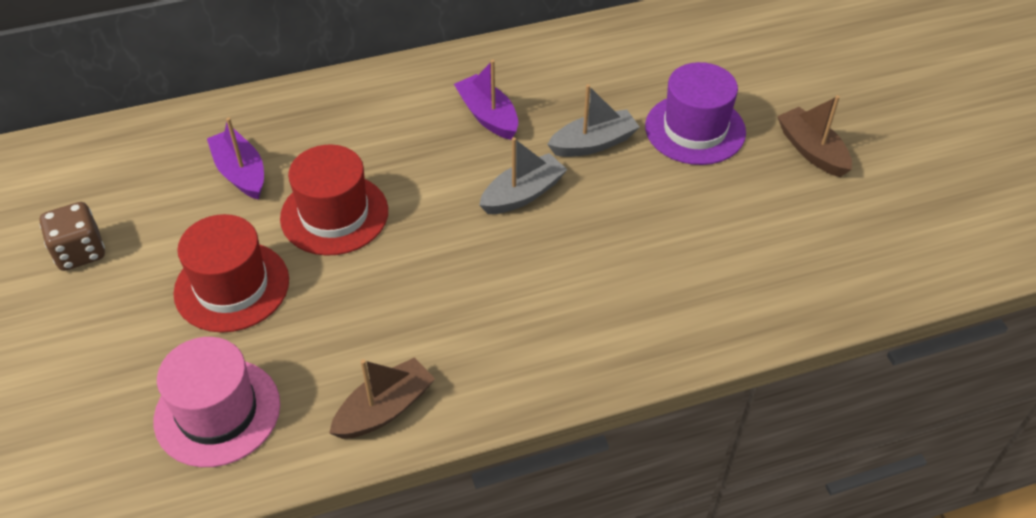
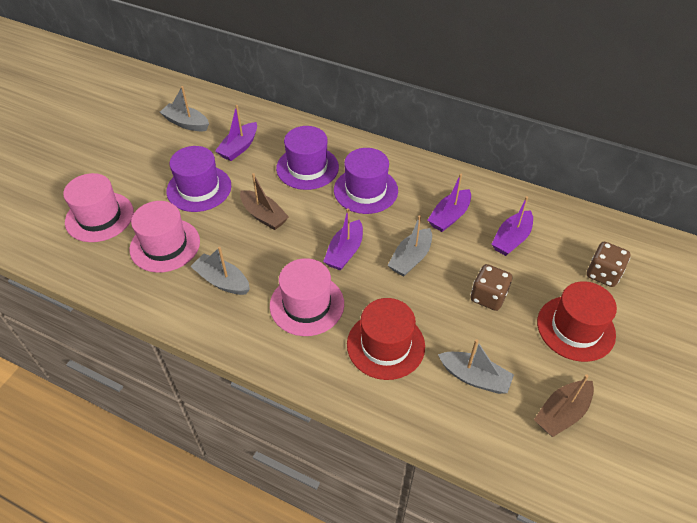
brown dice: [40,202,105,271] = 1 -> [471,264,512,311] [587,242,630,287] = 2
grey boat: [479,137,568,214] [547,84,639,157] = 2 -> [160,86,209,131] [190,247,250,295] [388,215,432,276] [438,339,514,394] = 4
pink hat: [154,337,280,467] = 1 -> [63,173,134,242] [129,201,200,273] [270,258,344,336] = 3
purple boat: [207,117,264,200] [454,60,518,140] = 2 -> [215,105,257,161] [323,208,363,271] [428,174,471,232] [491,196,533,256] = 4
purple hat: [645,62,746,165] = 1 -> [166,146,231,212] [276,126,339,190] [334,148,398,214] = 3

